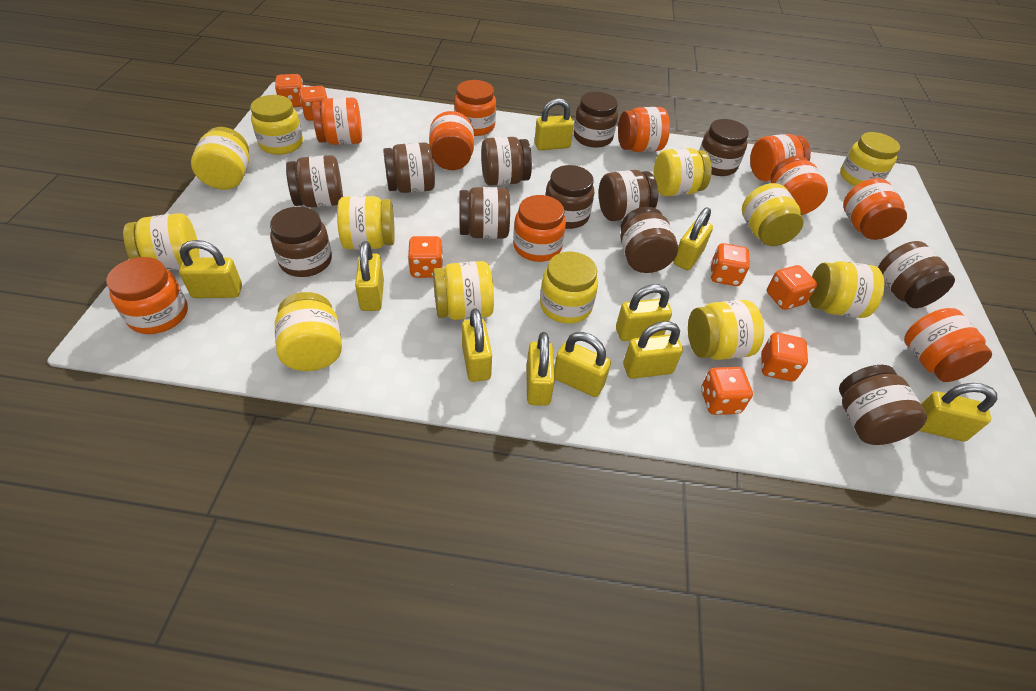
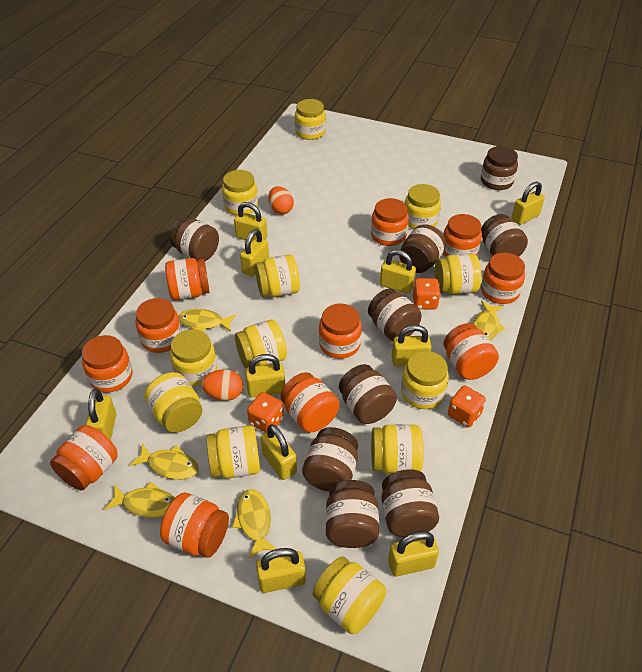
brown jar: [270,206,332,277] [286,155,343,208] [383,142,435,193] [459,187,510,239] [481,137,532,186] [545,165,594,229] [574,92,618,148] [599,170,658,221] [620,207,678,273] [699,119,749,176] [839,365,927,445] [878,241,955,308] = 12 -> [170,217,219,261] [302,427,358,492] [326,480,379,548] [339,364,397,424] [368,289,422,341] [381,469,439,537] [399,224,446,273] [481,146,518,190] [481,214,528,257] = 9
orange dice: [275,74,303,107] [299,86,327,121] [408,236,443,278] [701,367,753,415] [711,243,750,286] [761,333,808,382] [767,265,817,310] = 7 -> [247,392,284,433] [413,278,440,310] [448,386,486,427] = 3
orange egg: none = 0 -> [201,369,243,401] [268,186,294,214] = 2
orange jar: [106,257,188,334] [312,97,362,145] [429,111,474,170] [454,80,496,136] [513,195,566,262] [618,107,670,152] [750,134,811,181] [770,156,828,215] [843,178,907,240] [904,308,992,382] = 10 -> [50,425,118,490] [82,335,133,393] [136,298,182,353] [160,493,229,558] [165,258,209,300] [280,372,340,432] [319,304,362,359] [371,198,409,246] [443,214,482,257] [444,323,499,380] [481,253,525,304] = 11
yellow fish: none = 0 -> [104,482,175,518] [130,443,199,479] [178,309,236,332] [232,489,276,558] [473,301,505,341] = 5

